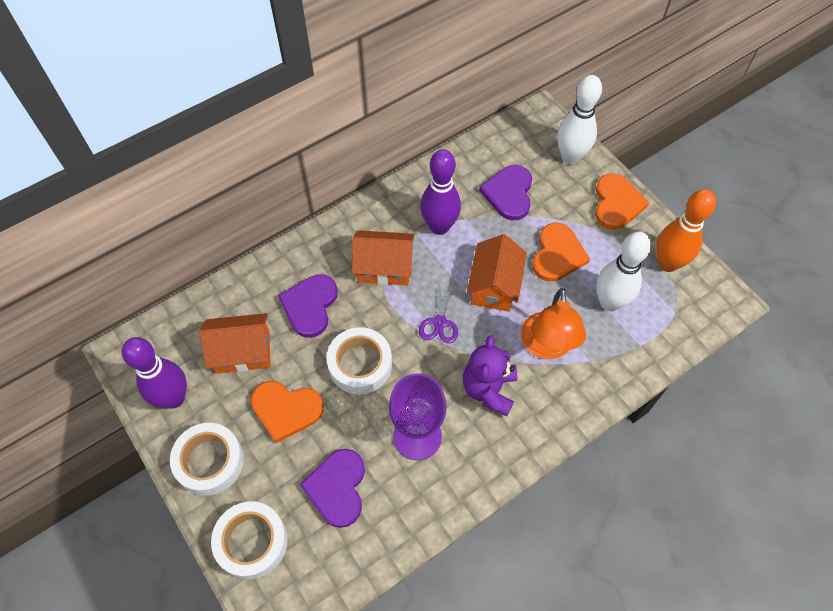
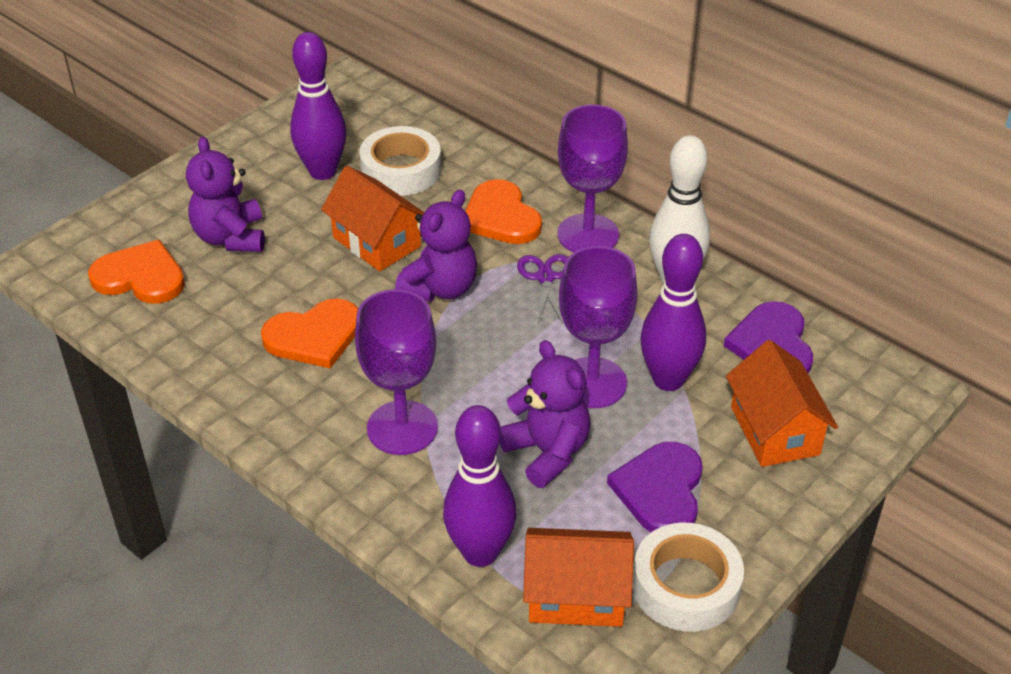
orange bowling pin: [656,189,716,272] = 1 -> none = 0
orange lamp: [521,288,586,359] = 1 -> none = 0
purple bowling pin: [122,337,187,409] [420,149,461,235] = 2 -> [290,32,346,180] [443,405,517,567] [640,234,706,391] = 3
purple goblet: [389,373,447,460] = 1 -> [355,289,438,455] [558,104,628,252] [559,246,638,408] = 3
purple heart: [278,274,338,338] [300,449,365,528] [479,165,532,220] = 3 -> [607,442,703,532] [724,301,813,373] = 2
purple teddy bear: [463,335,517,416] = 1 -> [186,136,265,252] [395,190,477,302] [500,340,591,488] = 3
white bowling pin: [557,75,602,165] [596,232,651,311] = 2 -> [649,135,710,284] = 1
white tape: [170,423,244,496] [211,501,288,579] [327,327,392,394] = 3 -> [359,126,441,196] [633,523,744,632] = 2

